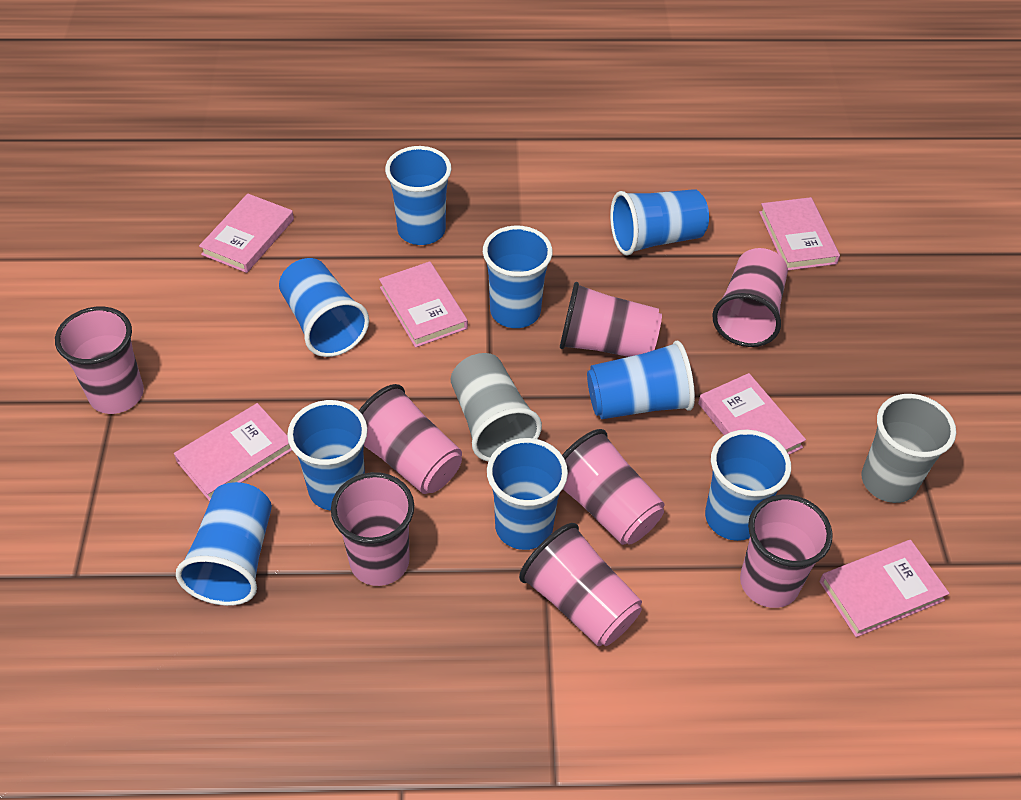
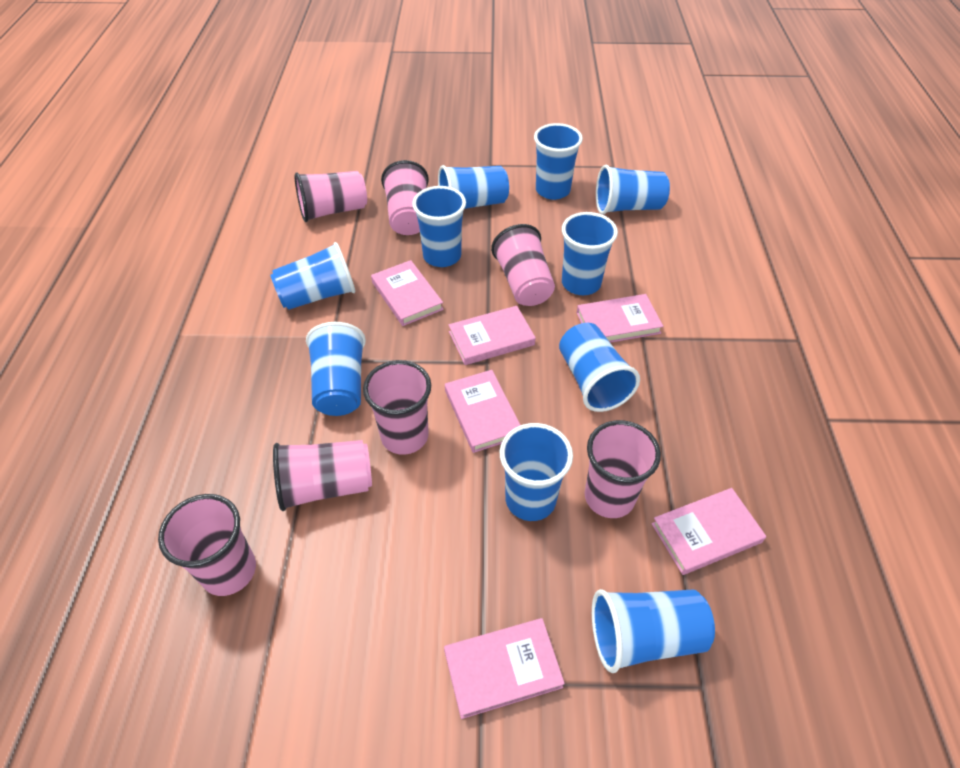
blue cup: [176,482,272,606] [279,258,369,357] [287,400,368,511] [385,146,451,245] [483,225,553,328] [487,438,568,550] [587,341,695,419] [610,189,709,256] [705,429,791,541] = 9 -> [271,242,355,310] [306,322,366,416] [412,186,466,267] [438,165,509,209] [500,423,573,521] [534,123,583,200] [559,323,640,412] [562,212,618,295] [592,589,715,673] [596,165,670,214] = 10
grey cup: [451,353,542,461] [862,394,956,503] = 2 -> none = 0
pink cup: [55,307,144,414] [331,472,414,586] [359,384,462,494] [519,523,642,646] [560,282,662,357] [562,429,664,545] [712,248,788,347] [740,495,833,608] = 8 -> [158,494,256,596] [273,440,372,511] [295,171,367,222] [363,360,431,455] [381,160,429,235] [491,224,555,306] [585,420,661,518] = 7

